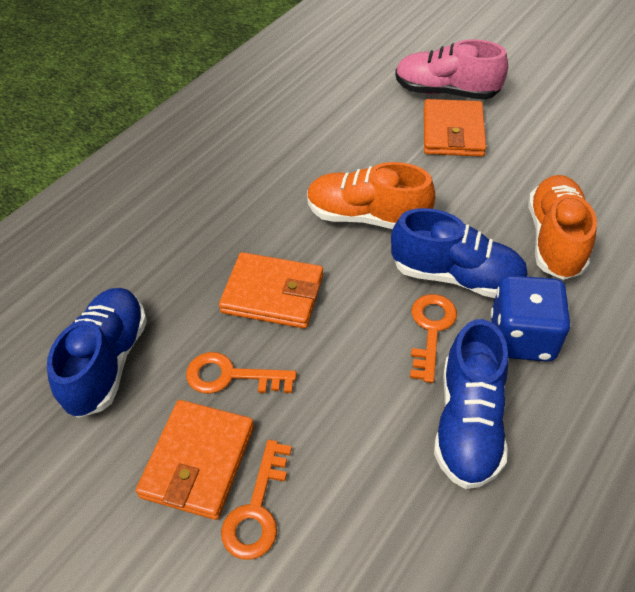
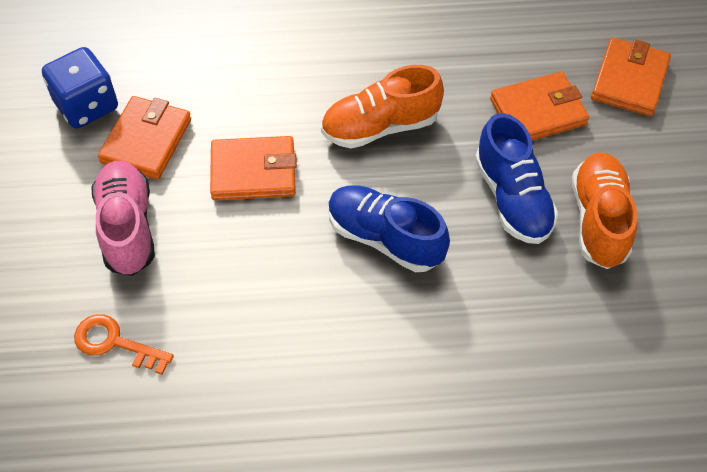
blue shoe: [47,288,147,418] [391,208,528,298] [434,319,509,489] = 3 -> [328,185,450,272] [475,113,558,244] = 2
orange key: [186,352,297,394] [221,440,292,560] [410,294,457,383] = 3 -> [74,314,174,375] = 1
orange wallet: [136,400,254,520] [219,252,323,329] [424,99,486,157] = 3 -> [98,96,191,180] [210,136,297,200] [490,71,589,140] [591,37,671,116] = 4

